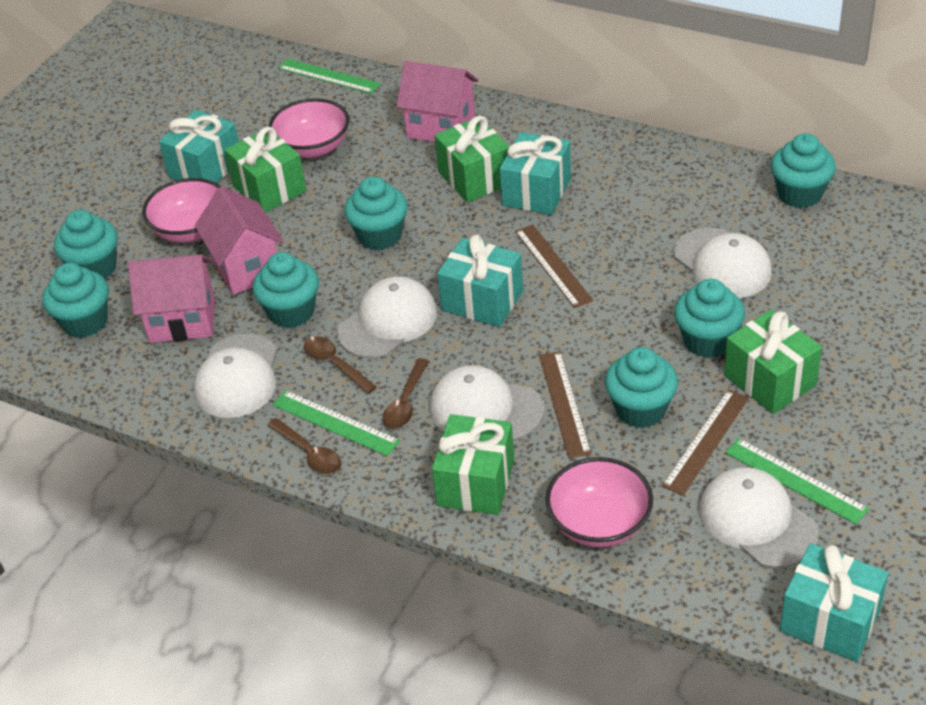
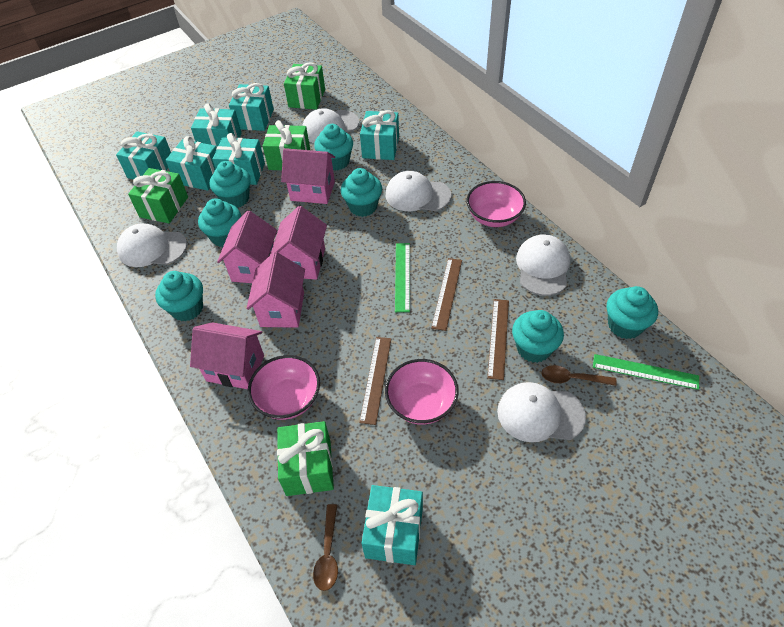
brown spoon: [267,418,342,474] [304,336,376,394] [383,358,429,429] = 3 -> [313,504,338,591] [541,365,617,386] = 2
green ruler: [272,390,400,456] [278,59,381,94] [725,438,869,524] = 3 -> [395,243,410,312] [593,354,699,390] = 2
pink house: [128,254,215,343] [195,187,284,295] [396,61,478,142] = 3 -> [190,322,264,389] [217,211,277,283] [246,252,305,328] [270,206,327,280] [281,148,335,204] = 5
turquoise gift: [159,110,239,183] [437,235,523,327] [500,132,571,215] [780,543,888,662] = 4 -> [116,131,171,180] [166,136,216,191] [191,103,242,148] [212,133,265,185] [229,83,274,131] [360,110,399,160] [361,485,423,565] = 7

